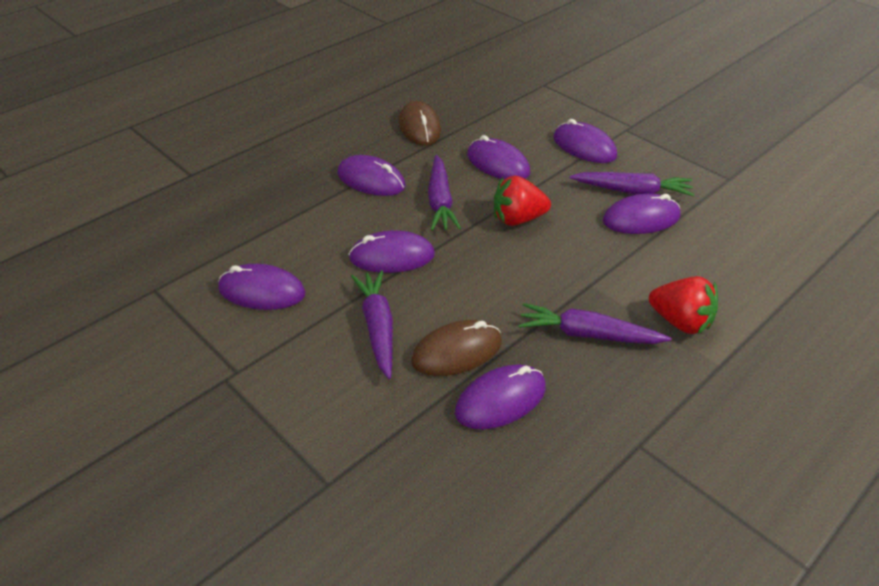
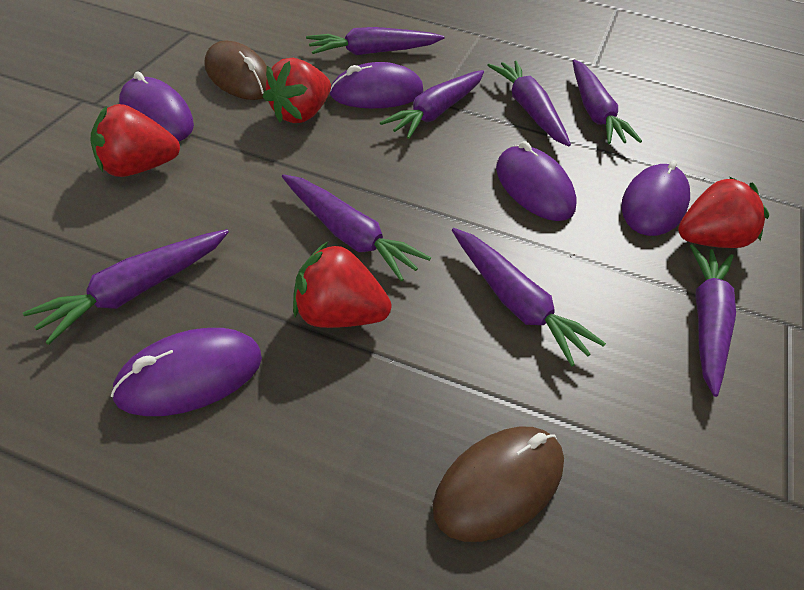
purple carrot: [351,270,393,379] [428,155,461,231] [518,303,672,344] [569,172,694,196] = 4 -> [23,229,229,345] [282,174,431,281] [306,27,445,55] [380,70,484,139] [452,228,606,366] [487,61,571,147] [573,60,642,144] [690,244,736,397] = 8
purple mouse: [218,264,306,310] [338,155,406,196] [348,230,435,273] [455,364,546,429] [467,135,530,180] [553,119,617,163] [603,194,680,234] = 7 -> [111,328,262,416] [119,71,194,141] [330,62,423,109] [496,141,576,221] [621,160,690,236] = 5
red strawberry: [494,175,551,226] [649,276,718,335] = 2 -> [90,104,180,177] [262,58,331,123] [293,242,392,328] [678,177,769,248] = 4

